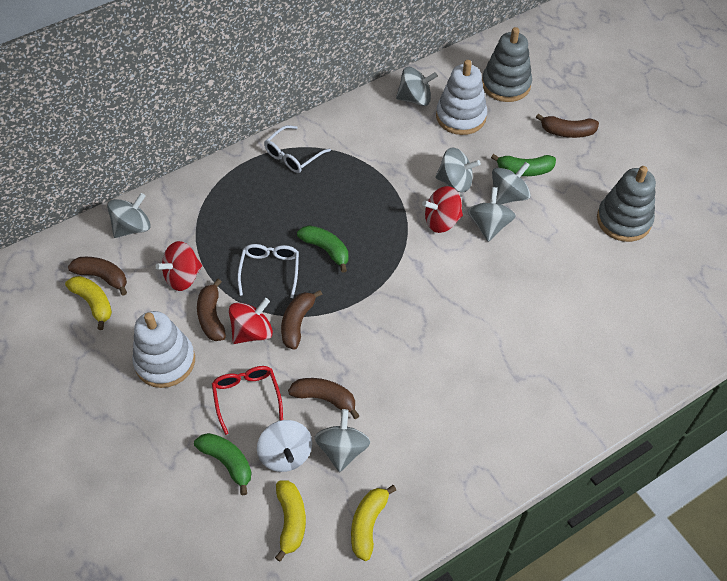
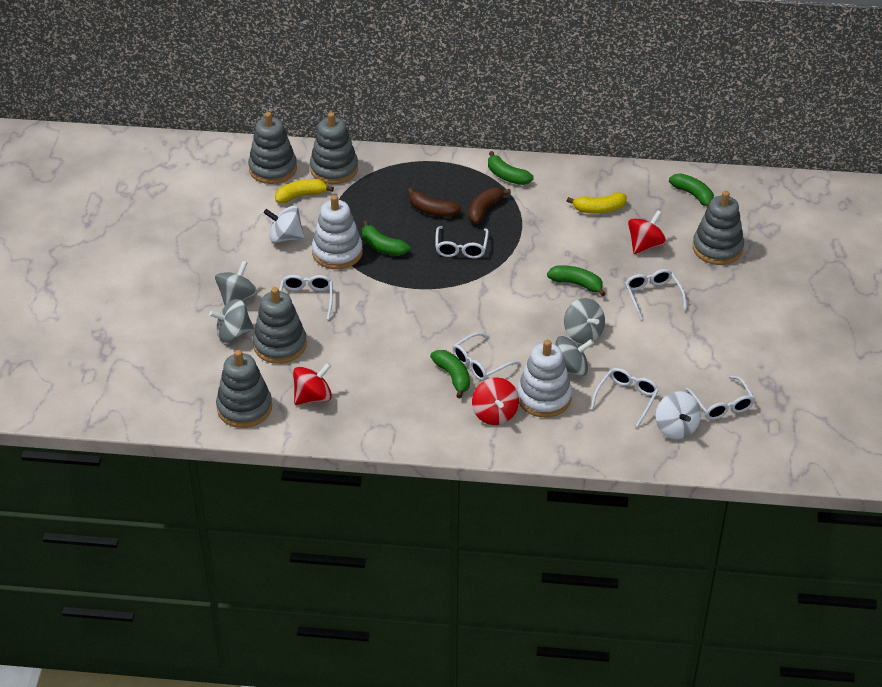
brown banana: [68,257,127,296] [197,279,226,341] [281,290,322,350] [288,378,360,419] [536,114,599,138] = 5 -> [407,188,461,217] [468,188,511,224] = 2
green banana: [194,433,252,495] [297,225,348,273] [491,154,556,176] = 3 -> [362,221,410,256] [430,350,470,399] [488,151,534,185] [547,265,606,296] [669,173,714,208] = 5
grey spinning top: [107,193,151,238] [315,409,370,472] [396,67,438,106] [435,147,481,192] [468,187,516,242] [492,162,531,204] = 6 -> [209,299,254,343] [215,261,257,305] [555,336,594,376] [564,298,605,344] = 4
grey stacking toy: [482,27,532,102] [597,166,656,242] = 2 -> [216,350,272,428] [248,112,297,184] [253,287,307,364] [310,112,358,184] [693,191,744,265] = 5
red glasses: [212,366,283,435] = 1 -> none = 0
white glasses: [237,244,299,298] [264,125,331,173] = 2 -> [279,275,333,320] [435,226,489,259] [453,332,520,381] [590,368,659,427] [625,269,687,320] [685,375,755,420] = 6
white spinning top: [257,420,312,472] = 1 -> [263,206,305,243] [655,391,701,440] = 2
yellow banana: [65,276,112,330] [275,480,306,562] [351,485,396,561] = 3 -> [275,179,334,203] [567,192,627,213] = 2

